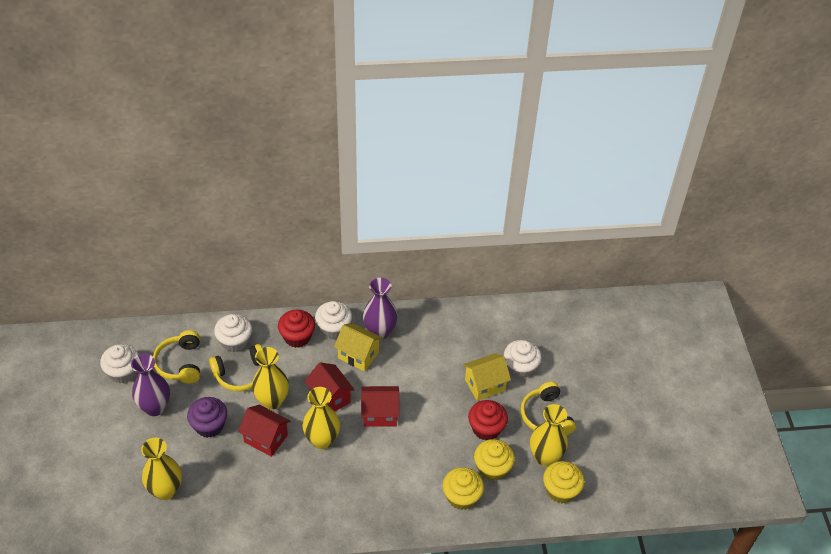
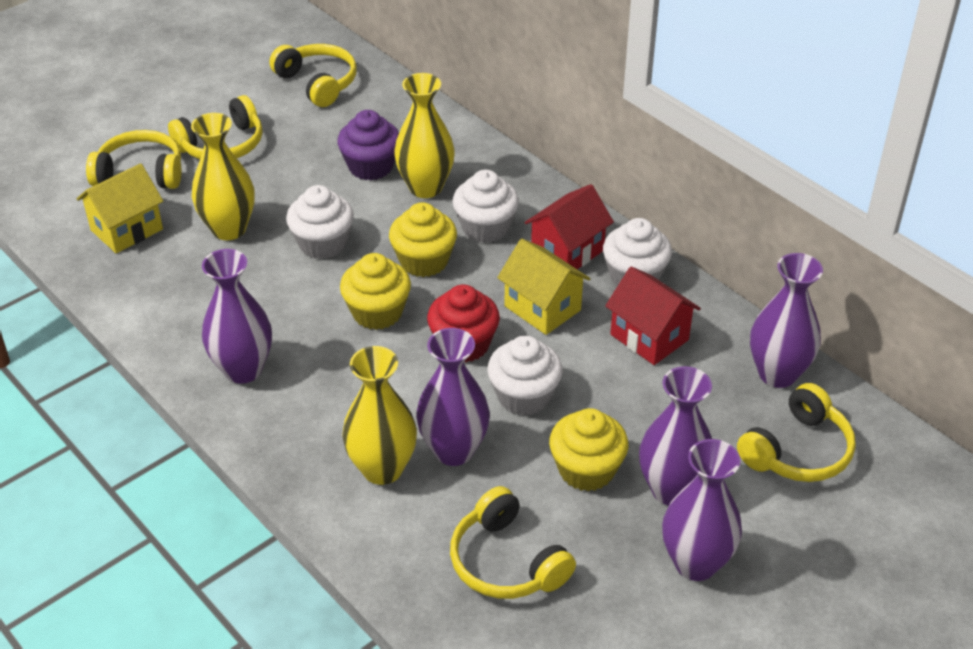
purple vase: [131,354,170,416] [363,278,398,340] = 2 -> [202,249,272,384] [416,328,490,466] [639,366,712,506] [662,439,742,581] [750,253,823,388] = 5
red cupcake: [278,310,315,348] [468,400,508,440] = 2 -> [427,284,500,362] = 1
red house: [238,405,290,457] [305,363,355,411] [361,386,399,427] = 3 -> [525,184,614,269] [605,266,701,365] = 2
yellow headphones: [153,330,200,384] [209,344,262,391] [521,381,576,435] = 3 -> [86,130,182,189] [168,95,262,159] [269,44,357,107] [450,486,576,599] [737,383,856,482] = 5
yellow vase: [141,438,182,500] [252,347,289,410] [303,387,340,449] [530,404,568,466] = 4 -> [191,113,255,240] [342,346,417,485] [394,73,455,198] = 3

